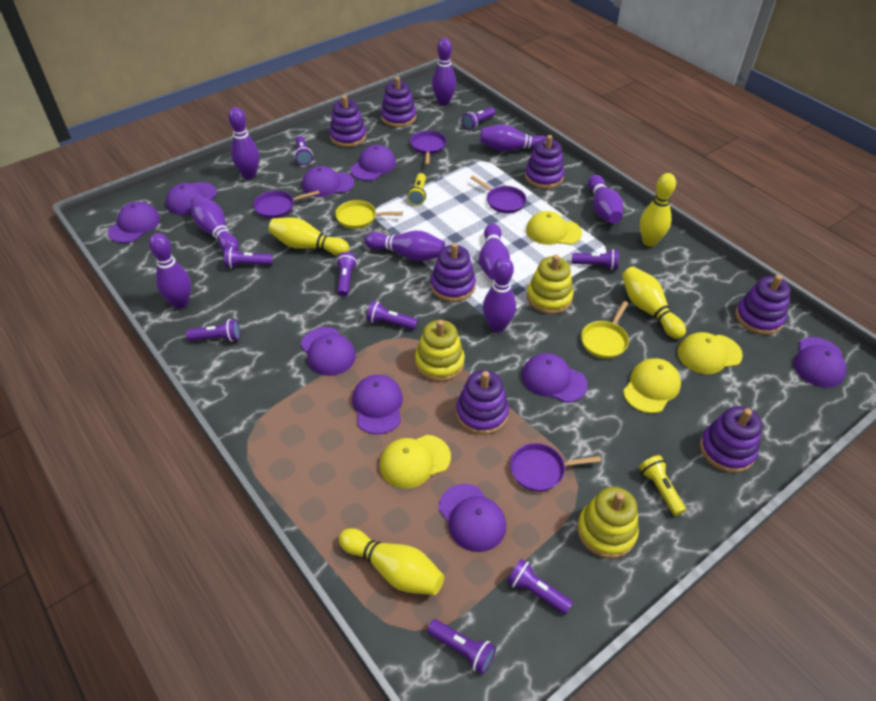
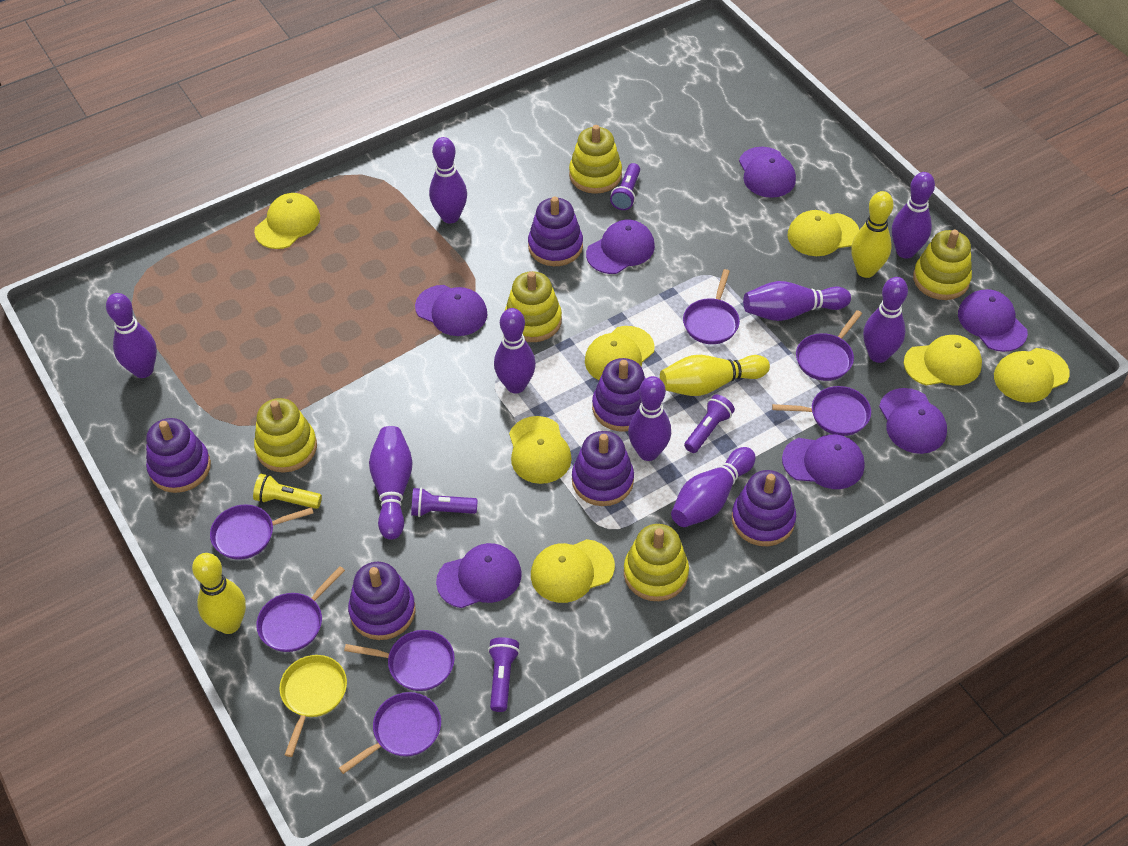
purple cap: [108,202,160,243] [166,182,217,215] [301,327,356,376] [302,166,354,197] [350,145,396,181] [352,375,403,434] [439,484,506,552] [522,353,588,403] [793,337,846,388] = 9 -> [415,285,488,336] [436,543,522,608] [586,220,655,274] [739,147,796,198] [782,434,865,489] [879,388,947,454] [958,289,1028,352] = 7
purple flashlight: [186,319,240,342] [224,247,273,268] [295,136,313,165] [336,252,357,297] [367,301,418,330] [427,619,496,674] [462,107,495,130] [507,559,573,614] [572,249,619,270] = 9 -> [411,487,478,517] [488,637,520,712] [610,163,640,210] [684,395,735,453] = 4
purple pan: [253,190,320,218] [410,130,446,165] [471,176,526,213] [510,443,601,492] = 4 -> [210,505,313,560] [256,566,345,652] [339,692,441,774] [344,630,455,691] [683,269,740,344] [772,386,871,436] [796,310,862,381] = 7
purple stacking toy: [329,95,367,147] [381,77,416,127] [431,243,476,302] [456,370,509,435] [525,135,564,189] [700,406,762,473] [735,275,791,335] = 7 -> [146,418,211,493] [348,562,415,640] [528,197,583,266] [572,431,634,506] [592,358,646,431] [732,470,796,546] = 6
yellow bowling pin: [269,217,349,256] [339,528,444,595] [622,266,686,339] [640,173,676,247] = 4 -> [192,553,246,634] [660,355,770,396] [851,191,894,278] = 3
yellow cap: [380,435,451,489] [526,211,582,245] [623,358,681,413] [678,332,743,374] = 4 -> [254,193,320,249] [509,416,572,484] [531,539,615,603] [585,326,655,380] [788,210,859,256] [904,335,982,386] [994,348,1070,403] = 7
yellow flashlight: [407,173,426,206] [639,455,686,516] = 2 -> [253,474,322,509] = 1
yellow pan: [335,200,403,229] [581,301,629,359] = 2 -> [279,655,347,757] = 1
yellow stacking toy: [415,320,465,382] [527,255,574,314] [577,487,639,559] = 3 -> [254,398,317,473] [505,271,562,342] [569,125,622,194] [624,524,689,601] [913,230,972,300] = 5

